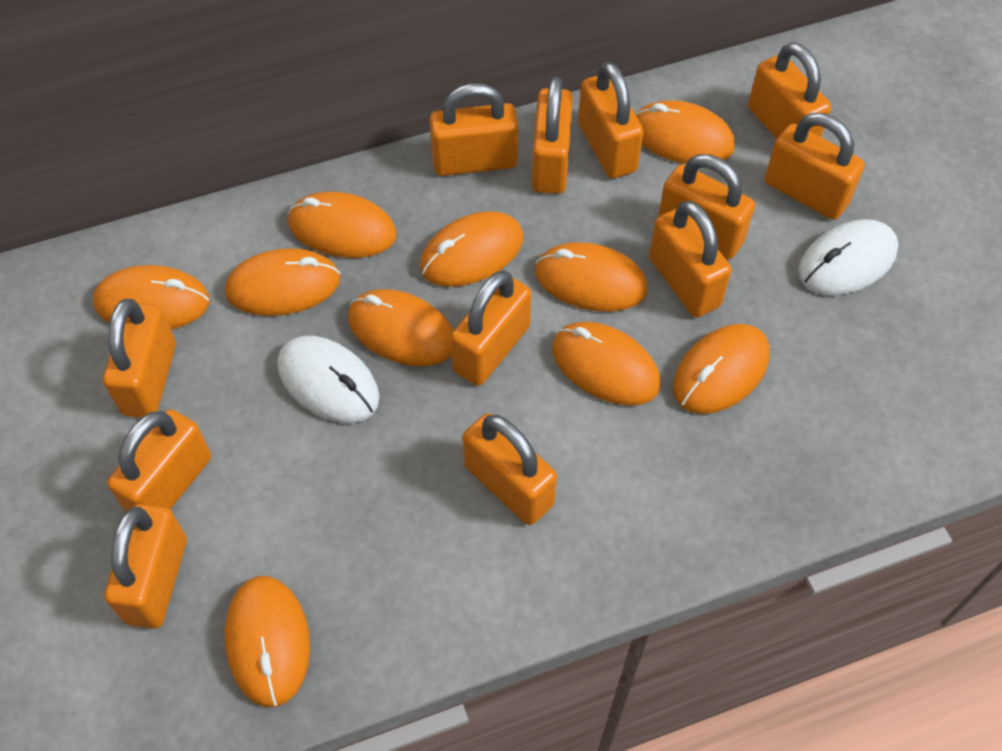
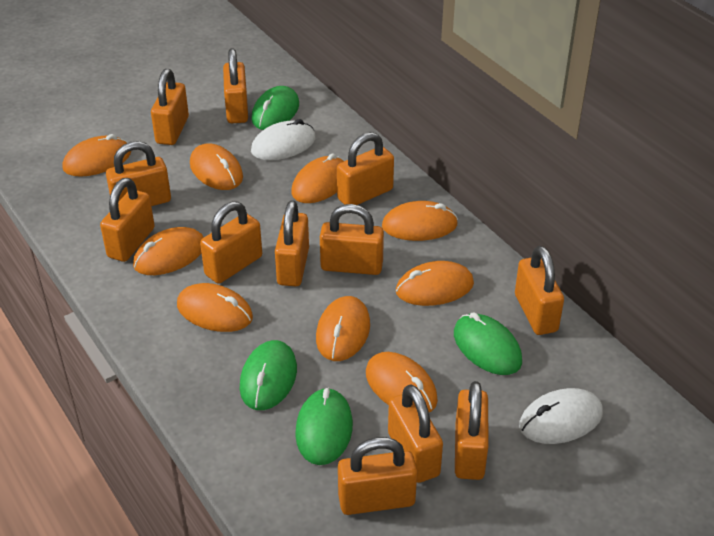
green mouse: none = 0 -> [240,340,297,410] [251,86,299,130] [295,388,353,465] [454,312,522,375] = 4
orange mouse: [93,265,210,329] [225,248,340,316] [225,576,310,707] [288,192,397,258] [348,289,453,366] [420,211,523,287] [535,242,648,312] [553,322,661,406] [635,100,735,164] [673,324,770,414] = 10 -> [62,134,131,177] [133,227,204,275] [177,283,253,332] [190,143,243,190] [291,153,344,203] [316,296,370,361] [366,352,438,412] [382,201,458,241] [396,261,474,306] = 9

